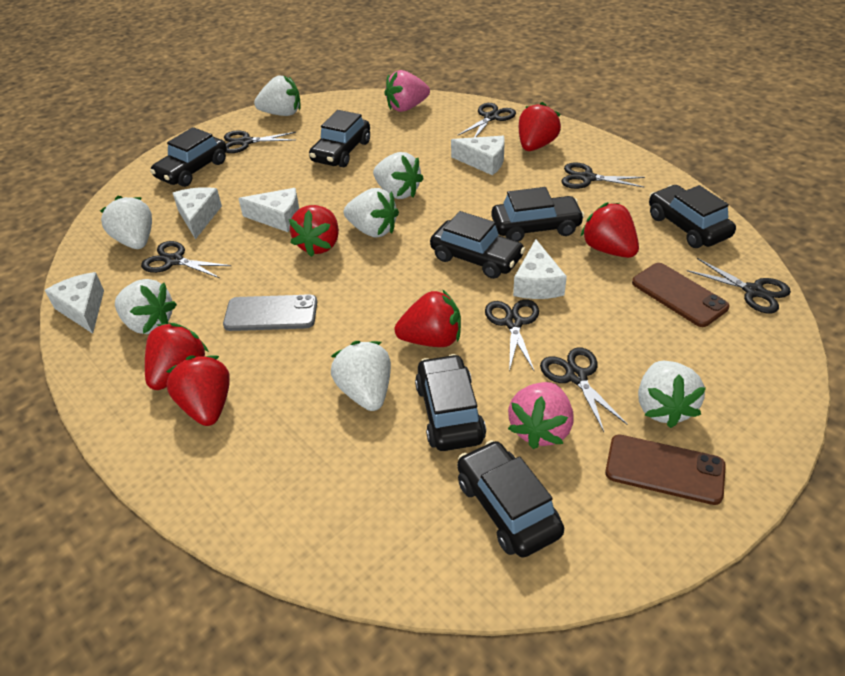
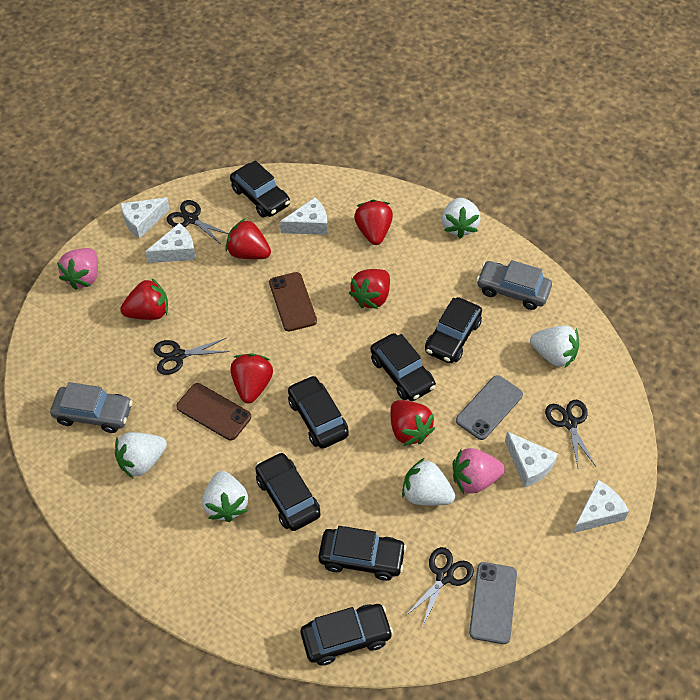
black scissors: [141,241,231,278] [224,130,296,153] [457,103,516,137] [485,299,539,372] [540,347,628,432] [561,162,645,189] [687,258,791,313] = 7 -> [154,338,230,375] [167,200,229,245] [405,547,474,625] [545,400,596,467] = 4
grey car: none = 0 -> [50,382,133,433] [477,260,552,310] = 2
grey phone: [223,294,317,331] = 1 -> [456,375,523,440] [469,562,517,644] = 2
white strawberry: [100,196,152,249] [115,279,177,334] [254,76,301,116] [331,341,391,411] [344,188,399,237] [373,152,424,199] [638,361,706,428] = 7 -> [115,432,167,478] [202,471,248,522] [402,458,455,506] [442,198,481,239] [530,325,579,368] = 5

